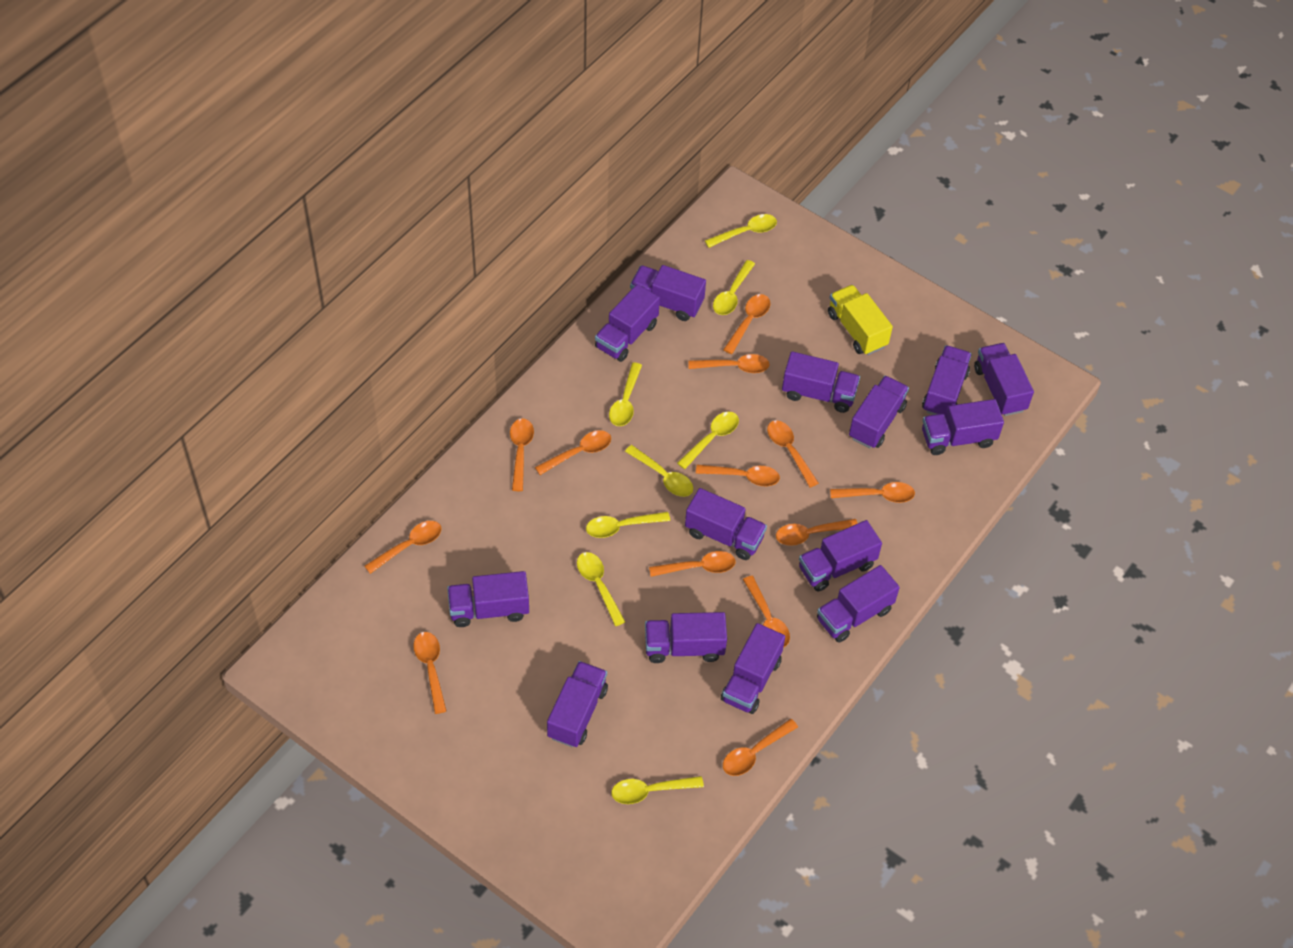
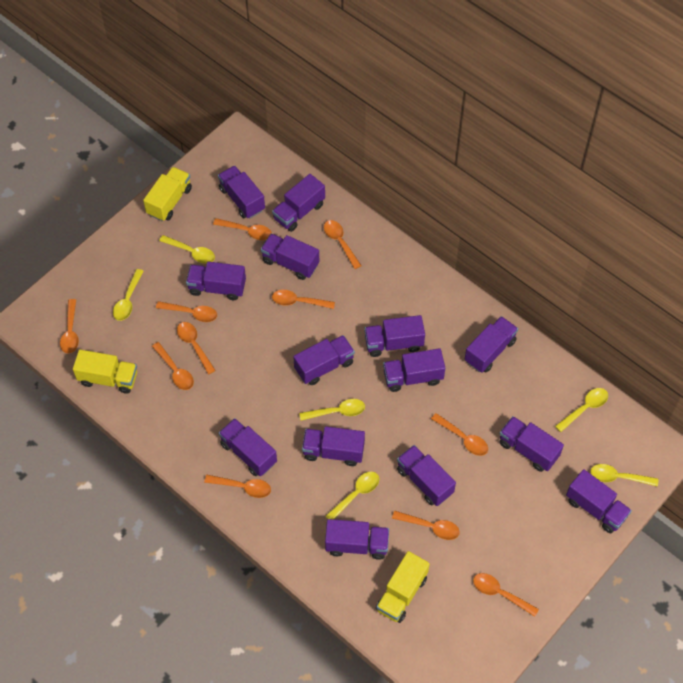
orange spoon: [364,521,441,574] [413,632,446,714] [510,418,534,491] [535,430,611,475] [649,551,736,577] [688,354,770,373] [696,465,780,486] [723,294,771,354] [723,719,798,776] [743,576,790,648] [767,421,819,488] [776,519,858,546] [830,482,915,503] = 13 -> [60,299,79,354] [152,342,194,390] [156,301,217,322] [177,322,216,374] [204,475,271,498] [213,218,272,240] [272,290,335,309] [324,220,361,269] [392,511,460,540] [431,413,488,456] [473,573,539,617] = 11
yellow spoon: [577,552,625,626] [586,512,670,538] [609,362,642,426] [611,776,704,804] [625,445,693,497] [677,412,739,469] [705,214,777,248] [713,260,755,315] = 8 -> [113,269,144,321] [159,235,215,264] [299,399,365,421] [325,472,379,519] [555,388,608,432] [591,464,658,487] = 6
yellow truck: [828,285,893,355] = 1 -> [73,350,137,394] [143,167,192,221] [376,551,430,623] = 3

